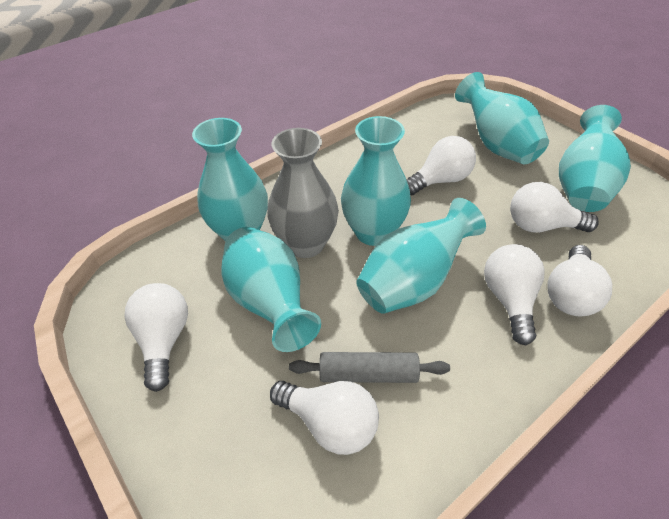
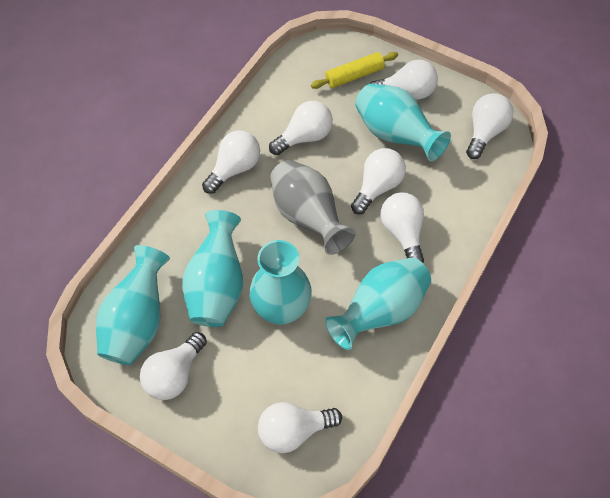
grey rolling pin: [289,352,450,383] = 1 -> none = 0
turquoise vase: [192,118,268,241] [221,227,321,352] [341,116,411,246] [356,198,486,314] [455,72,549,164] [559,105,631,212] = 6 -> [96,245,170,365] [182,210,243,327] [249,240,312,325] [325,258,431,350] [355,84,451,161] = 5
white light bulb: [125,283,188,392] [270,381,379,455] [406,136,476,195] [484,244,545,345] [510,182,599,233] [548,245,612,317] = 6 -> [140,332,207,400] [202,130,260,194] [258,402,342,453] [269,101,333,155] [351,148,406,214] [370,59,438,99] [381,193,424,263] [466,93,513,159] = 8
yellow rolling pin: none = 0 -> [311,52,398,89] = 1

